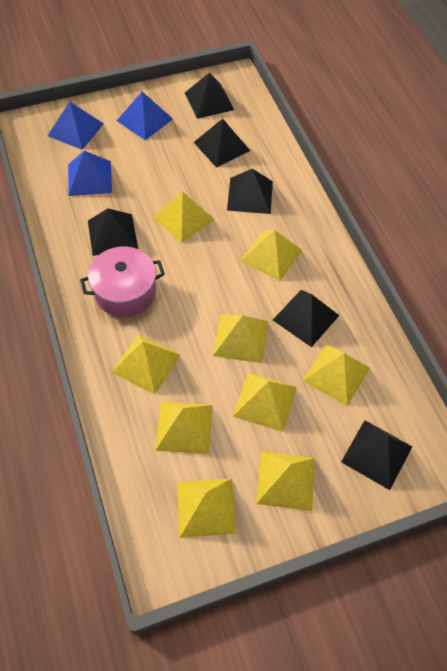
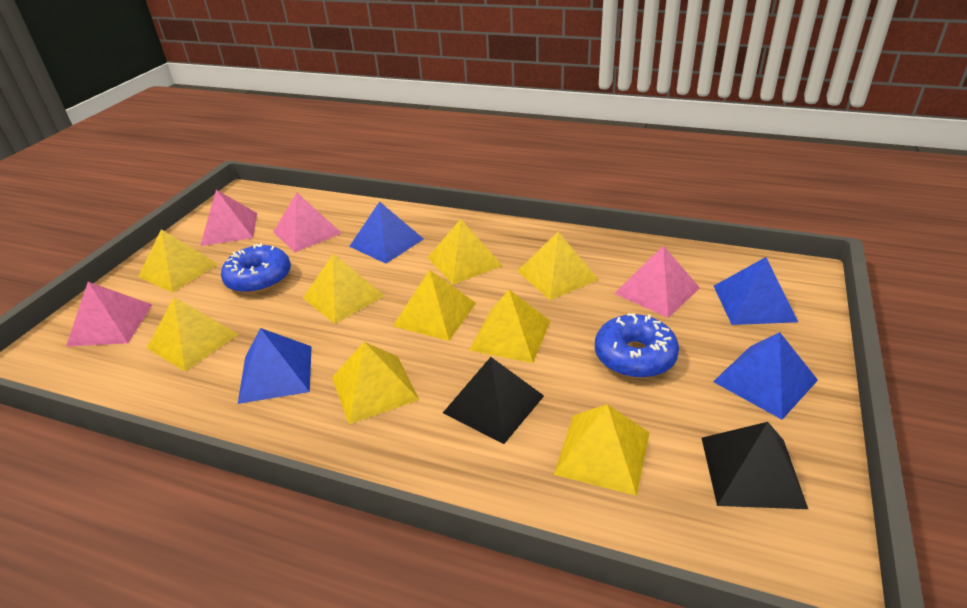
black pyramid: [88,209,138,256] [185,72,234,119] [193,119,250,168] [227,169,273,214] [273,290,340,347] [341,420,413,490] = 6 -> [443,357,544,444] [702,422,808,509] = 2
blue donut: none = 0 -> [221,243,291,294] [595,313,679,378] = 2
blue pyramid: [48,101,104,150] [68,151,112,196] [117,92,173,140] = 3 -> [238,328,312,404] [349,201,423,264] [713,332,818,420] [714,257,798,325] = 4
pink pot: [80,247,165,317] = 1 -> none = 0
pink pyramid: none = 0 -> [66,282,152,346] [200,190,257,246] [273,193,341,252] [614,246,700,318] = 4

